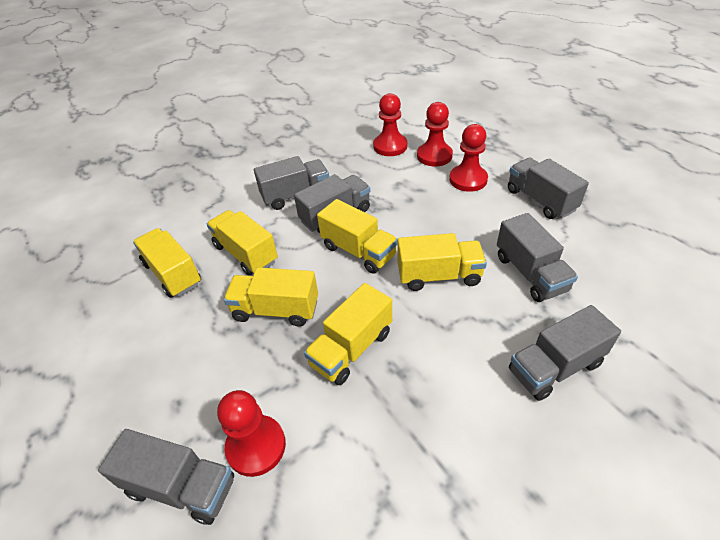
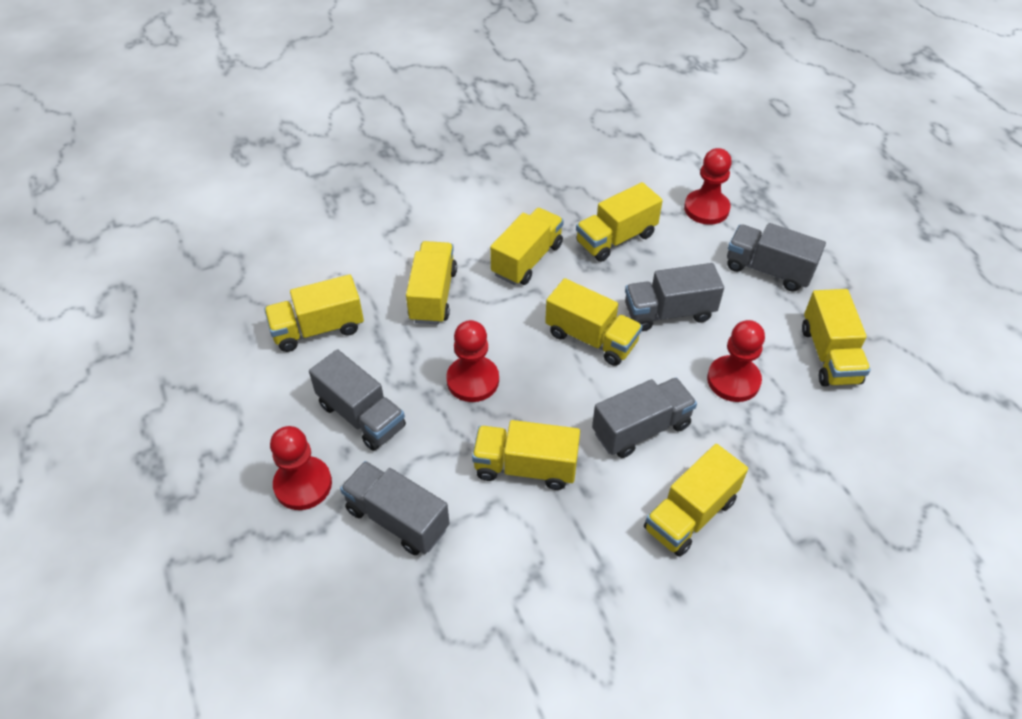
grey truck: [98,429,234,525] [254,156,329,210] [294,174,370,233] [497,213,578,302] [508,158,589,219] [509,305,621,401] = 6 -> [309,349,406,451] [340,461,450,555] [592,378,697,458] [625,263,724,331] [727,223,826,292] = 5
yellow truck: [133,228,201,298] [207,210,278,275] [224,267,318,327] [304,283,392,385] [317,199,398,274] [397,233,487,291] = 6 -> [264,274,364,352] [406,241,457,324] [472,420,580,490] [490,208,564,285] [545,278,643,366] [576,182,663,262] [644,444,748,556] [802,289,870,386] = 8

